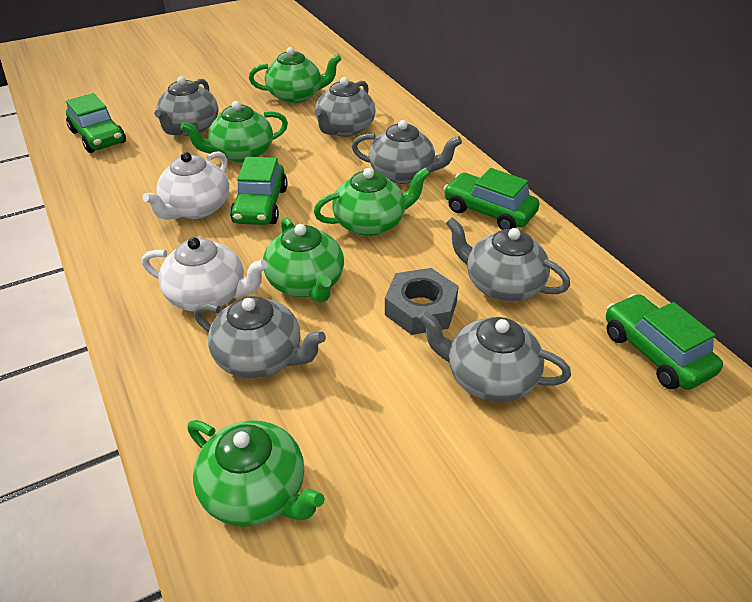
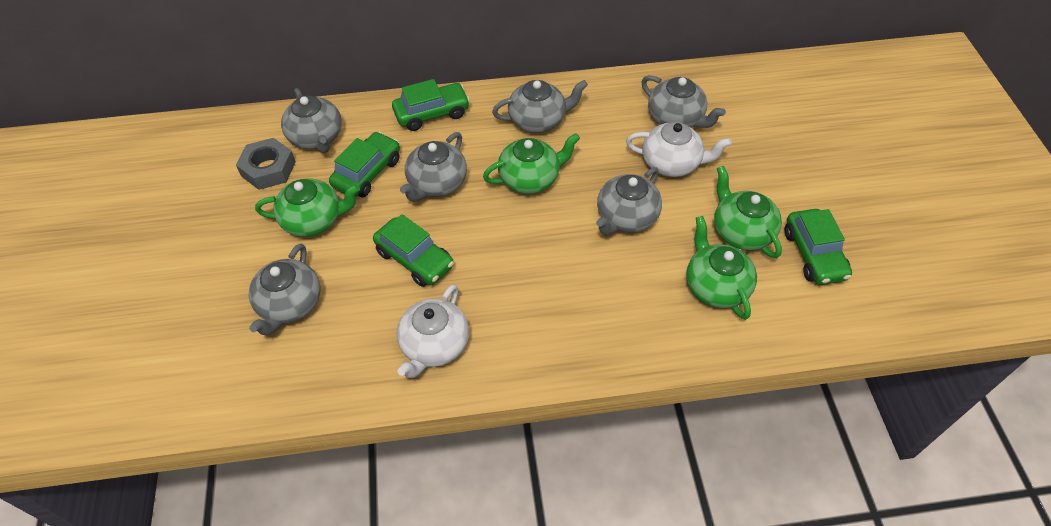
green teapot: [181,101,288,163] [188,420,325,527] [249,47,342,103] [263,217,344,302] [314,168,430,236] = 5 -> [255,179,360,237] [483,133,580,194] [686,216,757,320] [714,166,782,258] = 4

